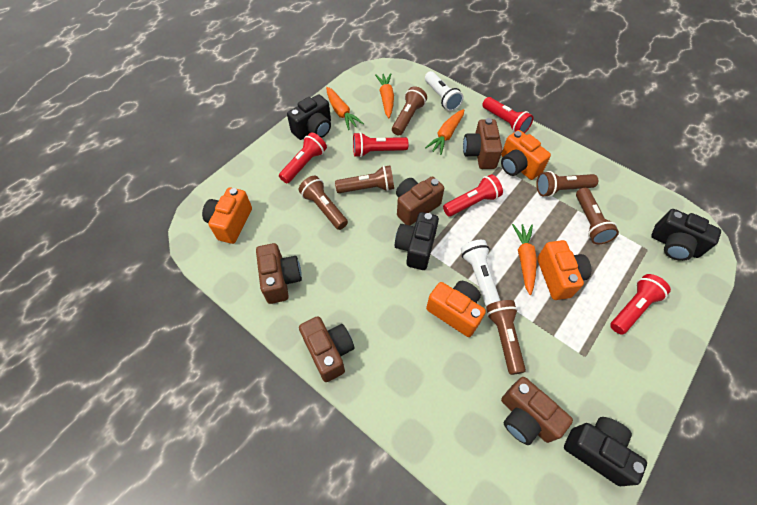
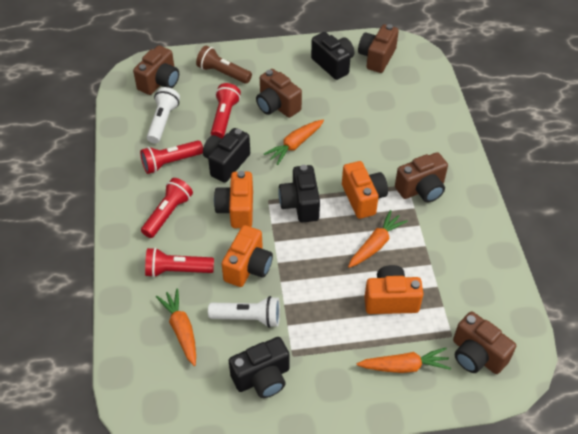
brown flashlight: [299,176,348,230] [335,165,394,193] [392,86,427,135] [486,300,526,375] [536,171,598,197] [576,188,619,244] = 6 -> [196,46,252,84] = 1
red flashlight: [279,132,327,183] [353,132,409,157] [443,174,503,216] [482,97,534,133] [610,274,671,335] = 5 -> [140,141,203,174] [141,178,193,238] [145,247,214,278] [211,83,241,138] = 4

